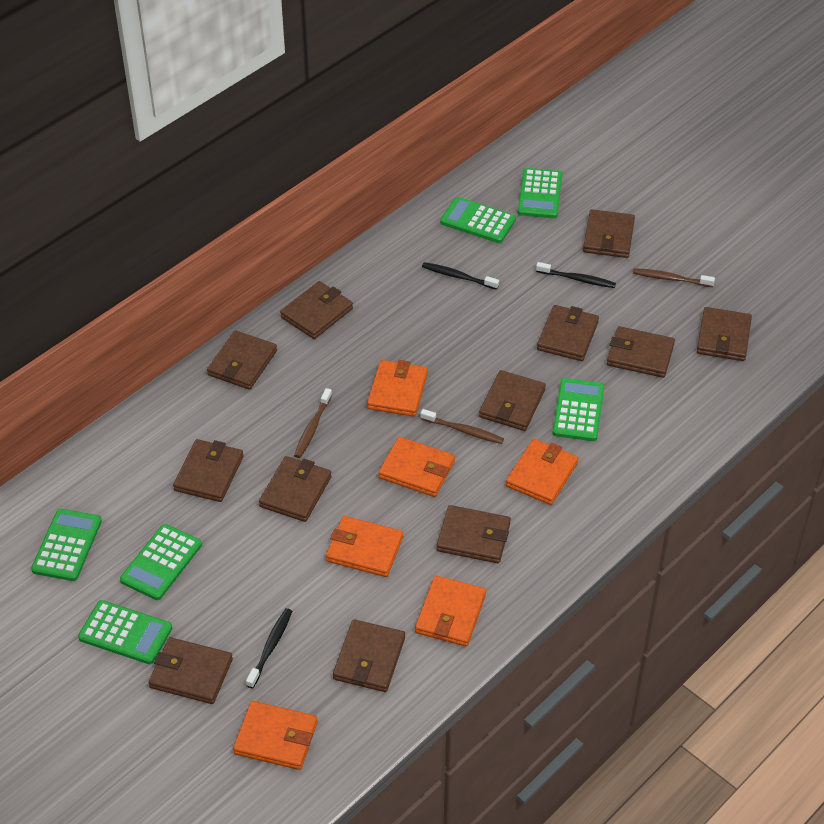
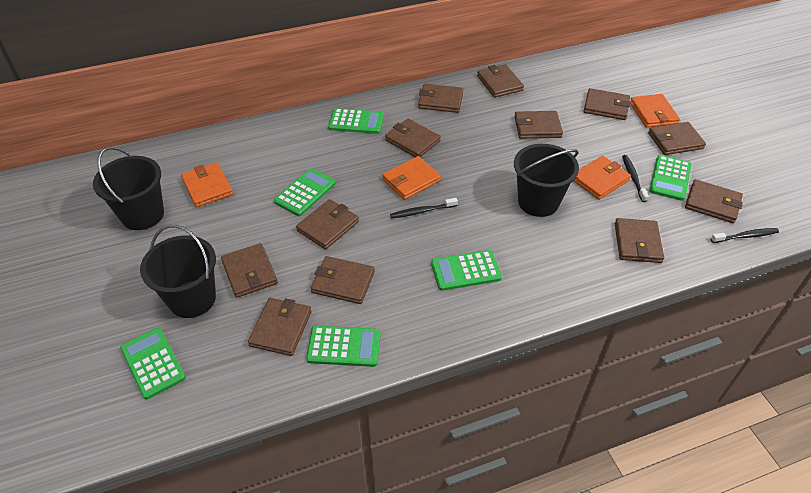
black bucket: none = 0 -> [93,147,164,230] [140,225,216,318] [514,144,579,217] = 3
brown toothbrush: [294,388,332,458] [420,409,504,444] [633,268,715,287] = 3 -> none = 0
orange wallet: [233,701,318,770] [326,516,403,577] [367,360,428,417] [378,437,455,497] [415,575,486,646] [506,439,578,505] = 6 -> [181,162,233,207] [382,156,441,200] [574,156,631,200] [630,94,680,128] = 4

